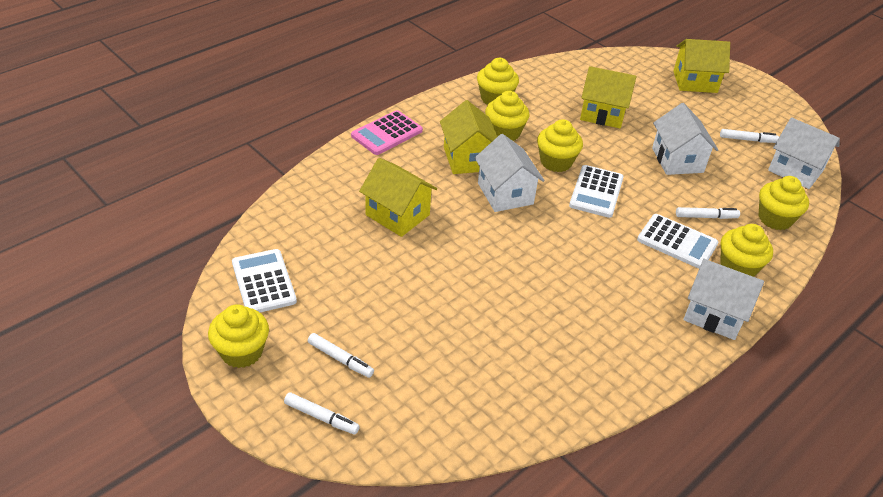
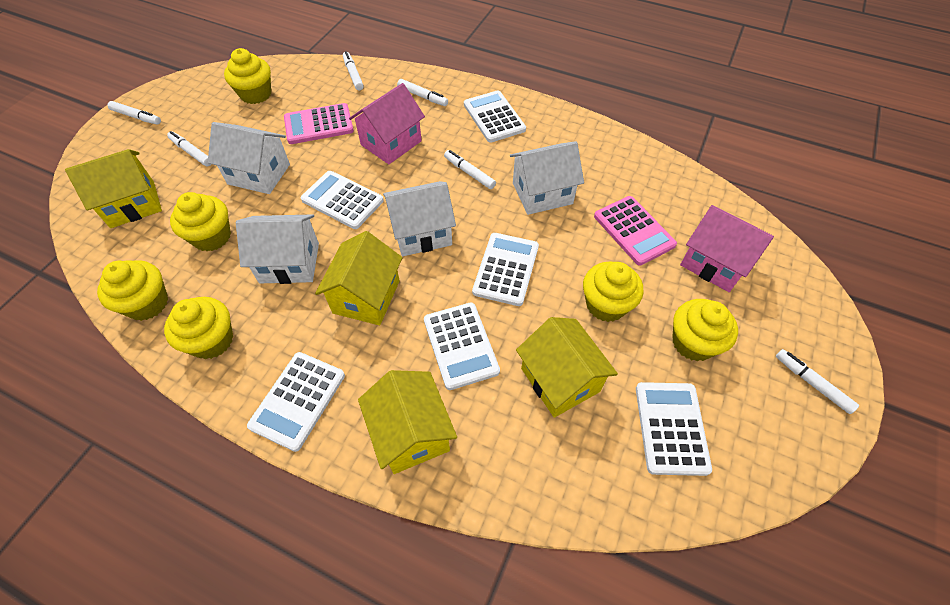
pink calculator: [351,110,423,155] = 1 -> [284,103,354,144] [594,196,677,265] = 2
pink house: none = 0 -> [349,83,425,164] [680,205,774,292] = 2
white calculator: [232,249,297,312] [569,165,624,218] [637,214,718,269] = 3 -> [247,352,345,452] [301,171,384,229] [424,302,500,390] [464,90,526,143] [472,233,539,306] [636,382,712,476] = 6
white marker: [284,392,360,435] [308,333,374,378] [676,207,740,219] [720,129,779,143] = 4 -> [107,101,161,125] [167,131,211,166] [343,51,364,90] [397,79,448,106] [444,150,496,189] [776,349,859,414] = 6

